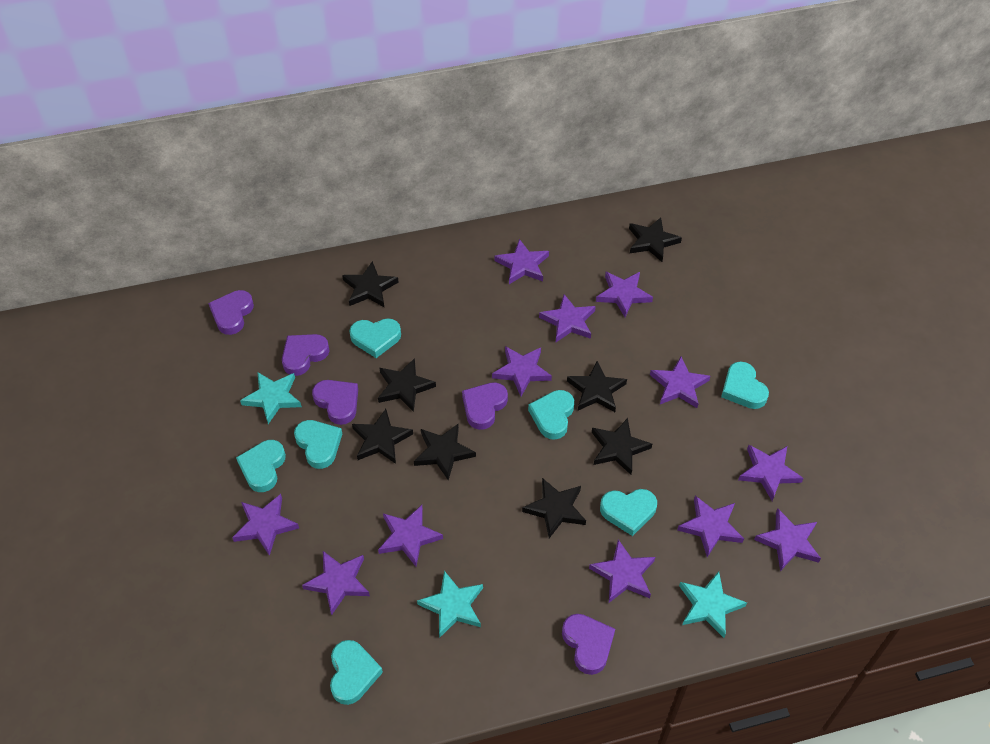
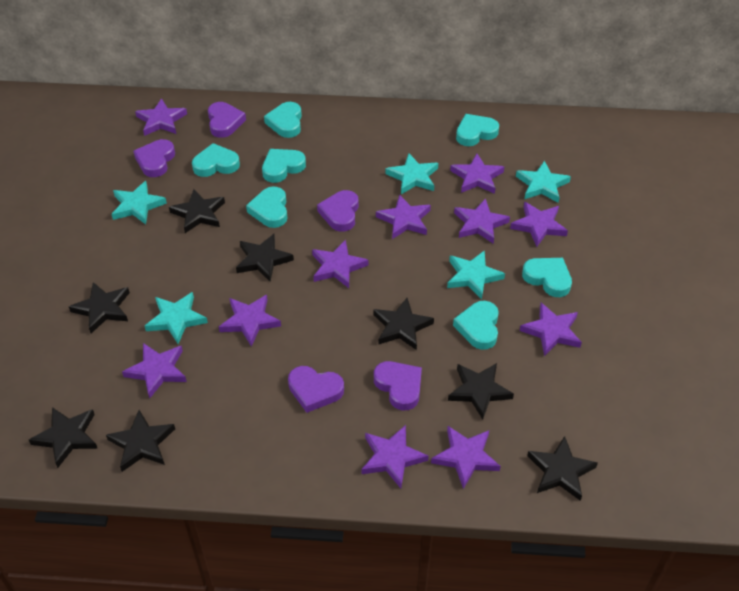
purple star: [232,494,299,556] [302,551,370,615] [378,505,443,566] [492,346,552,396] [495,239,549,284] [539,294,596,342] [589,539,655,603] [596,272,653,317] [650,357,710,408] [677,496,744,557] [738,445,804,501] [754,509,821,571] = 12 -> [122,343,187,399] [135,98,187,136] [219,295,281,347] [312,240,369,288] [361,425,429,488] [376,195,431,239] [431,426,501,489] [450,154,504,194] [454,198,510,244] [510,202,568,247] [520,303,582,356] = 11
turquoise star: [240,372,302,424] [417,571,483,638] [679,571,747,638] = 3 -> [111,181,167,224] [145,292,208,344] [385,153,438,194] [447,250,505,300] [516,161,571,203] = 5

